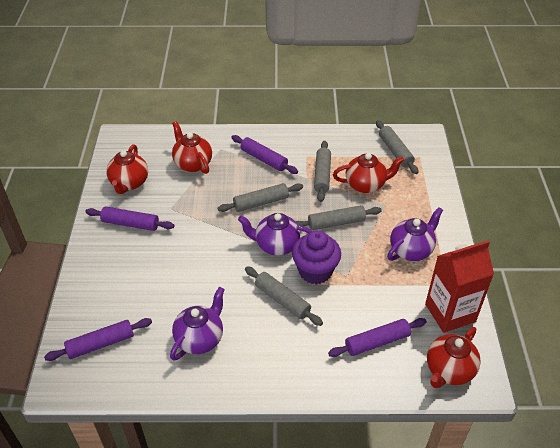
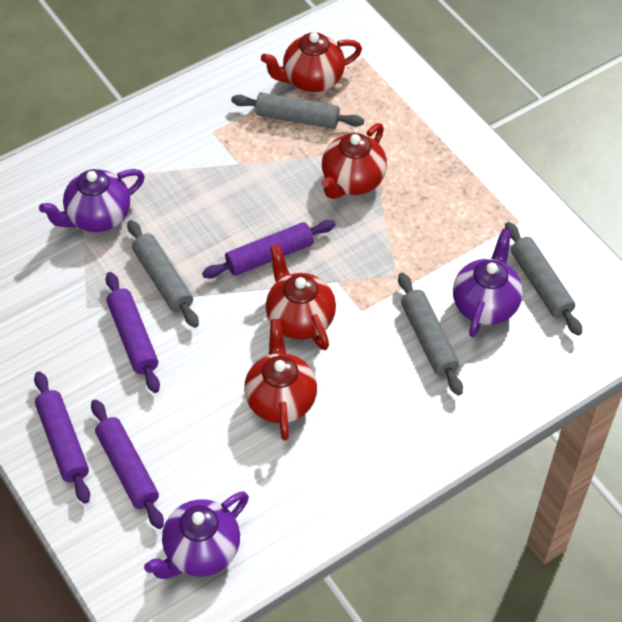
grey rolling pin: [218,183,303,212] [245,266,323,326] [295,205,382,230] [314,141,331,202] [376,120,418,174] = 5 -> [127,220,199,328] [231,92,364,129] [398,273,463,396] [505,222,582,336] = 4
purple cupcake: [292,230,341,284] = 1 -> none = 0
red carton: [425,240,494,333] = 1 -> none = 0

